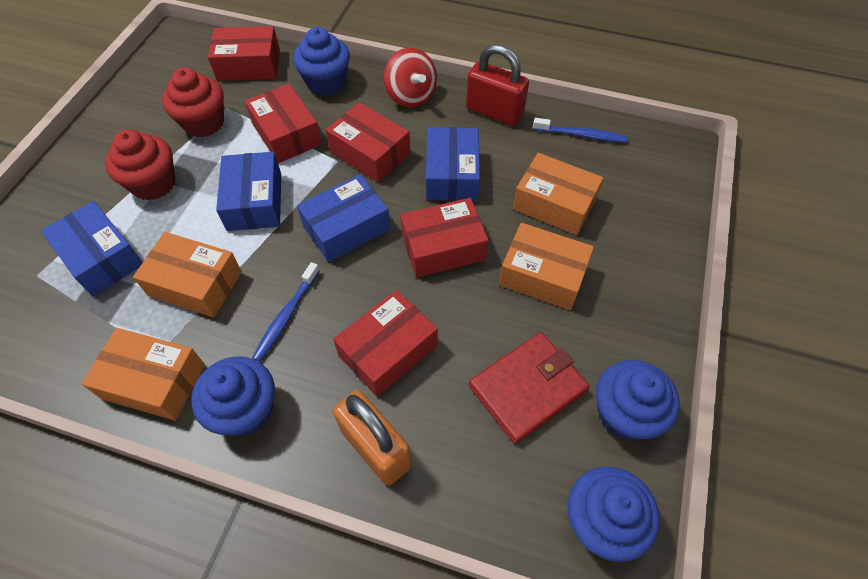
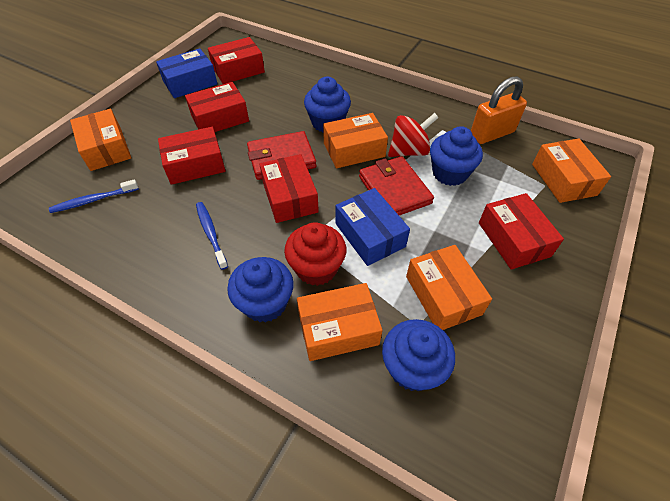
blue box: [41,201,143,296] [216,152,281,231] [297,174,390,262] [426,127,480,201] = 4 -> [156,48,217,98] [335,188,410,266] = 2
orange box: [82,328,205,421] [133,232,242,318] [499,223,594,310] [513,153,603,235] = 4 -> [70,109,131,171] [297,283,383,361] [323,113,388,168] [406,245,492,330] [532,139,611,203] = 5
red cupcake: [105,130,175,201] [162,68,224,138] = 2 -> [284,222,346,286] = 1
red padlock: [466,44,529,126] = 1 -> none = 0
red wallet: [469,332,589,444] = 1 -> [247,131,316,180] [359,156,434,215] = 2

